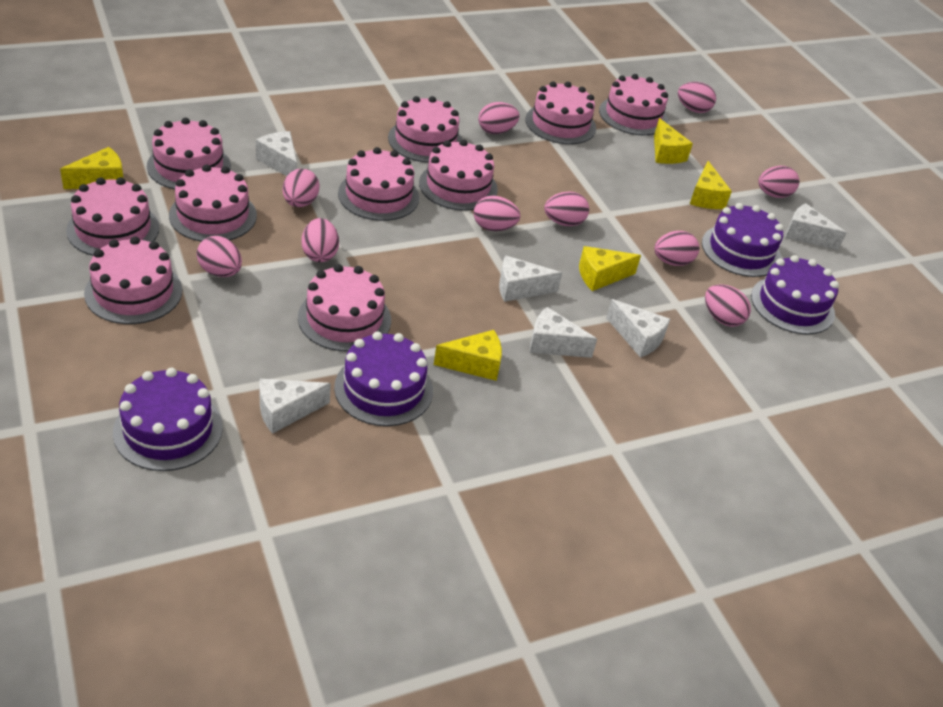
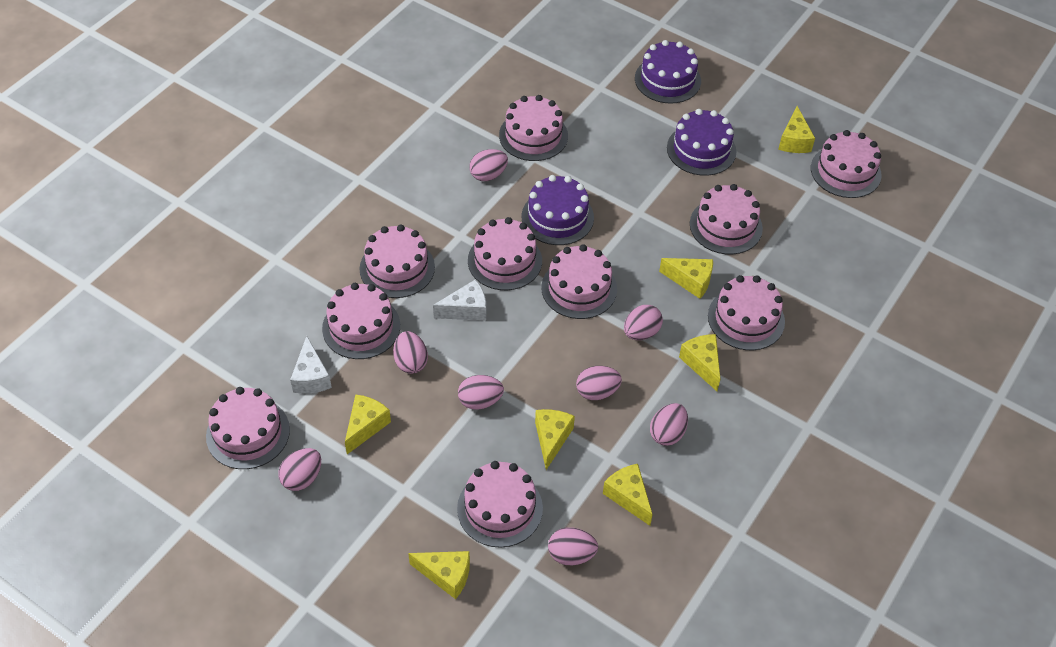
pink egg: [197,236,242,277] [283,169,320,207] [302,218,339,262] [474,196,520,231] [478,102,520,134] [544,191,589,226] [654,231,699,266] [678,82,716,113] [705,284,751,327] [758,166,799,198] = 10 -> [278,448,321,491] [393,331,428,374] [458,375,504,410] [469,149,508,181] [548,527,598,565] [576,366,622,400] [624,305,663,340] [650,403,688,446] = 8
purple cake: [113,368,223,471] [334,331,433,426] [702,203,784,277] [751,255,839,334] = 4 -> [522,175,594,245] [635,40,701,104] [667,109,736,176] = 3
white cheese: [256,131,297,176] [259,379,331,434] [499,255,562,302] [530,307,597,358] [606,299,670,358] [785,203,846,250] = 6 -> [290,336,332,394] [433,279,486,321] = 2
yellow cheese: [60,147,123,189] [434,330,502,381] [579,246,641,291] [654,118,693,164] [690,161,732,209] = 5 -> [345,394,391,454] [408,551,470,599] [535,409,575,470] [603,464,653,526] [659,258,713,299] [679,334,720,391] [778,106,815,153] = 7

